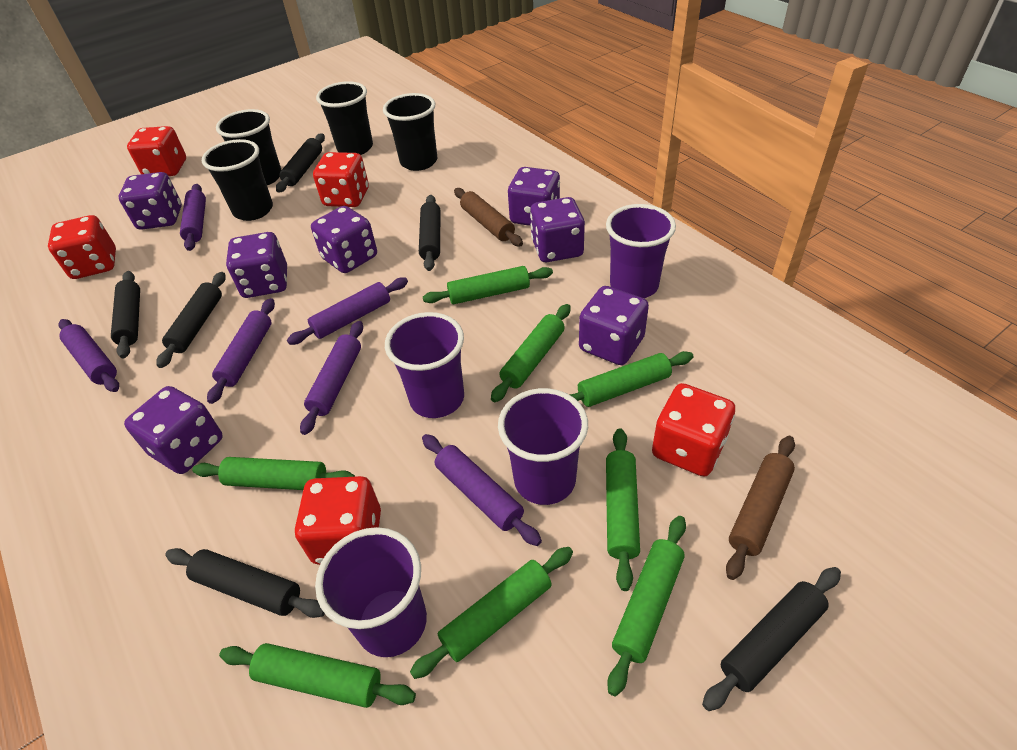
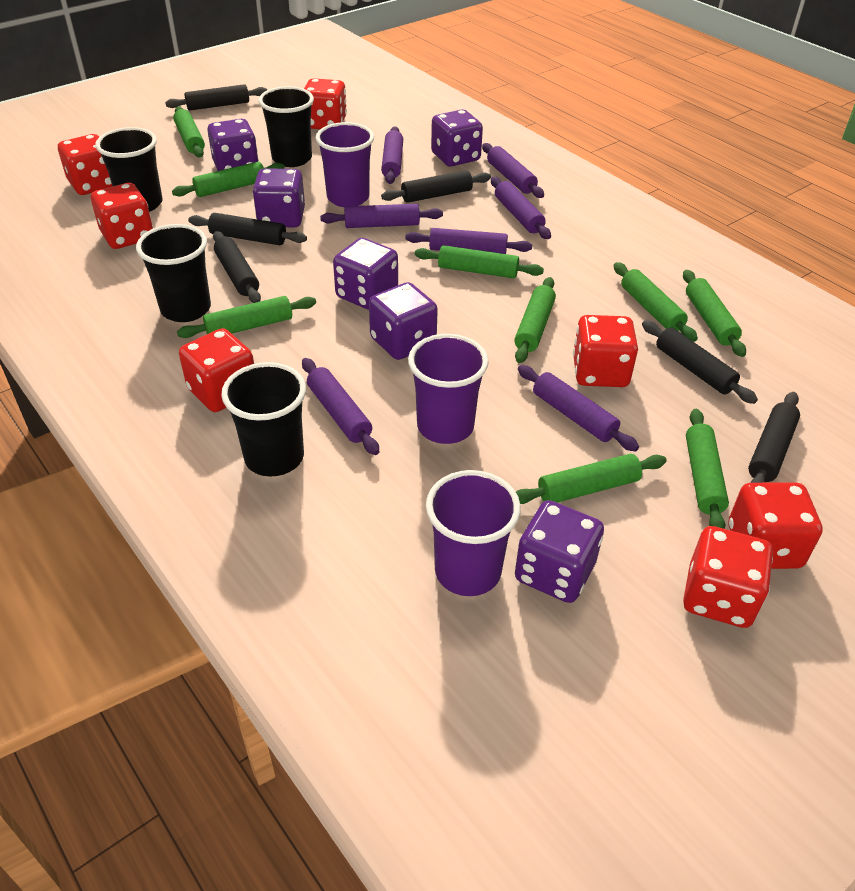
brown rolling pin: [454,188,523,246] [726,436,795,580] = 2 -> none = 0
green rolling pin: [192,457,355,490] [219,643,416,708] [410,547,573,679] [423,266,553,304] [491,304,571,402] [569,351,694,407] [606,428,640,591] [607,516,686,696] = 8 -> [172,162,284,197] [173,106,205,157] [177,296,316,338] [415,245,544,278] [514,277,556,363] [516,454,667,504] [614,262,698,342] [683,270,746,357] [686,409,729,529] = 9
purple cup: [315,527,427,657] [385,312,464,418] [498,388,588,505] [606,204,676,298] = 4 -> [316,122,374,207] [408,334,489,444] [426,470,521,596] = 3
purple dice: [119,172,182,230] [124,386,223,474] [226,232,287,298] [311,206,377,273] [508,167,560,226] [530,197,585,262] [579,286,649,365] = 7 -> [207,119,259,171] [253,168,305,227] [333,238,398,310] [369,282,438,360] [431,109,483,167] [515,500,604,603] = 6
purple rolling pin: [58,319,119,392] [180,184,206,251] [207,298,275,404] [287,278,408,345] [300,321,363,435] [422,434,542,546] = 6 -> [302,358,379,455] [320,204,443,228] [381,127,403,184] [405,228,532,254] [482,143,544,198] [491,177,551,239] [518,365,639,452] = 7
red dice: [48,215,116,279] [127,126,186,176] [295,476,381,565] [313,152,369,207] [652,383,735,476] = 5 -> [58,134,113,195] [91,183,153,249] [179,328,254,412] [304,78,347,129] [573,315,638,387] [683,526,773,628] [728,483,823,569] = 7

